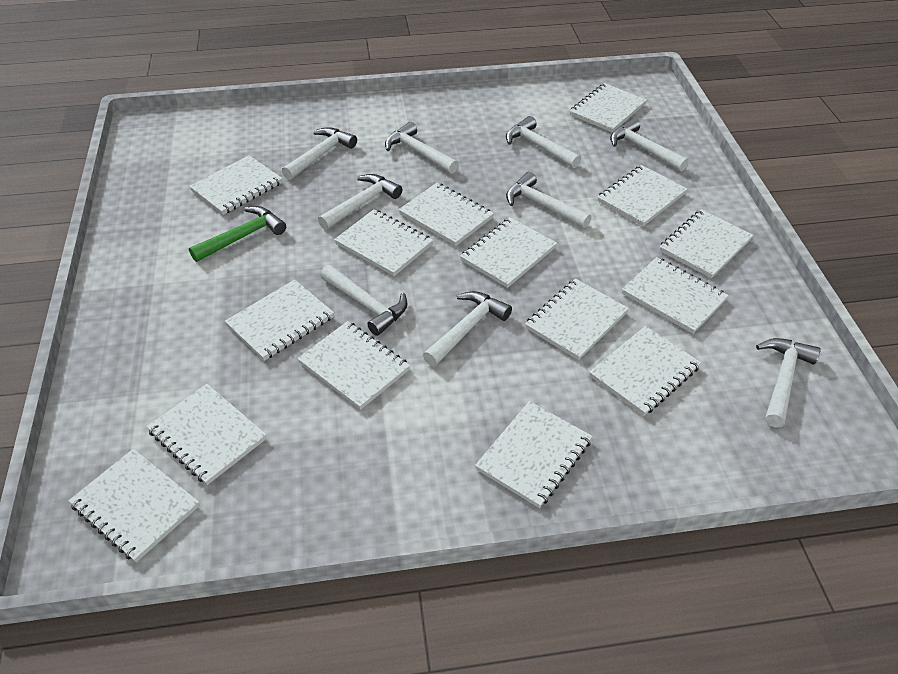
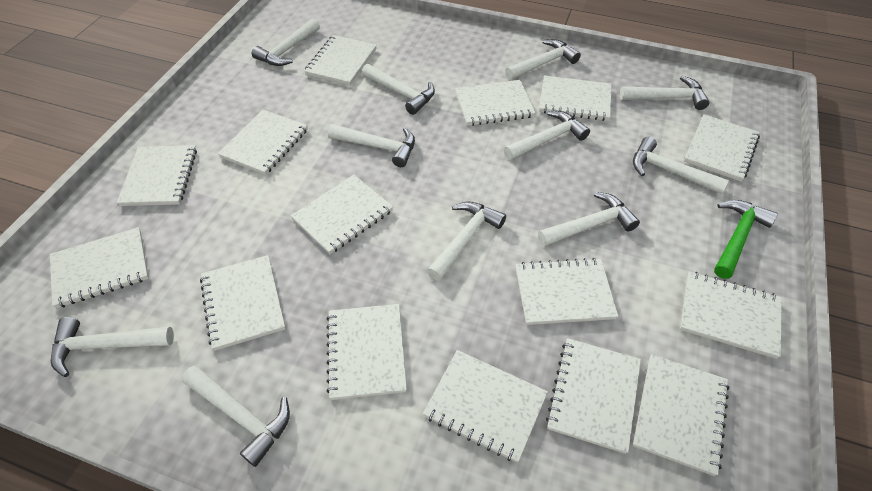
white hammer: [282,127,357,180] [318,174,402,230] [320,265,407,336] [385,122,459,174] [423,291,512,366] [506,116,581,168] [506,172,592,228] [610,118,689,171] [756,338,821,428] = 9 -> [51,317,174,377] [182,366,290,467] [252,18,320,66] [328,124,415,167] [362,64,435,115] [427,201,506,281] [504,111,590,160] [505,39,581,80] [538,192,640,247] [620,76,709,110] [633,137,729,194] = 11

